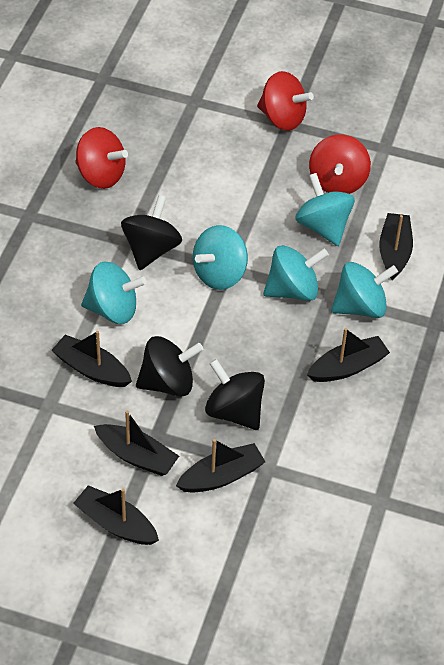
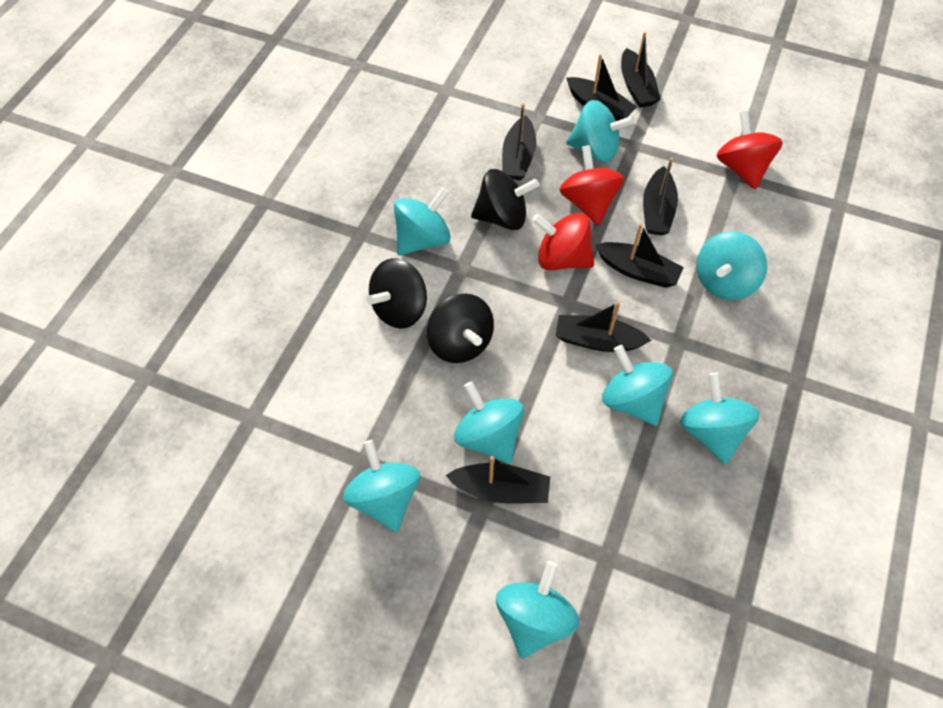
black boat: [51,331,132,387] [73,485,159,545] [94,411,179,476] [176,439,265,493] [307,328,390,382] [379,213,413,281] = 6 -> [445,456,550,503] [502,103,536,180] [556,302,652,352] [566,54,637,121] [595,224,684,288] [621,32,661,108] [643,157,678,235] = 7
turquoise spinning top: [81,261,147,324] [193,225,248,290] [263,245,329,301] [295,173,355,246] [331,262,398,318] = 5 -> [343,440,420,532] [394,187,451,256] [454,381,524,464] [496,561,579,659] [566,100,635,162] [602,345,673,426] [680,373,760,464] [697,231,767,300] = 8

